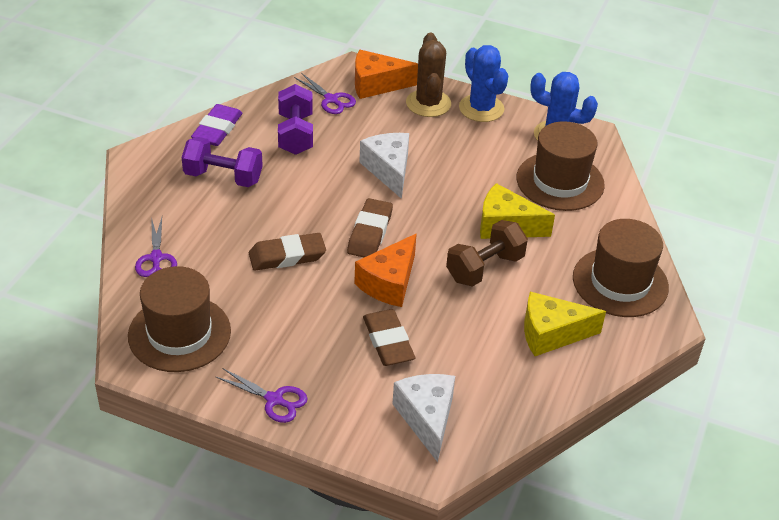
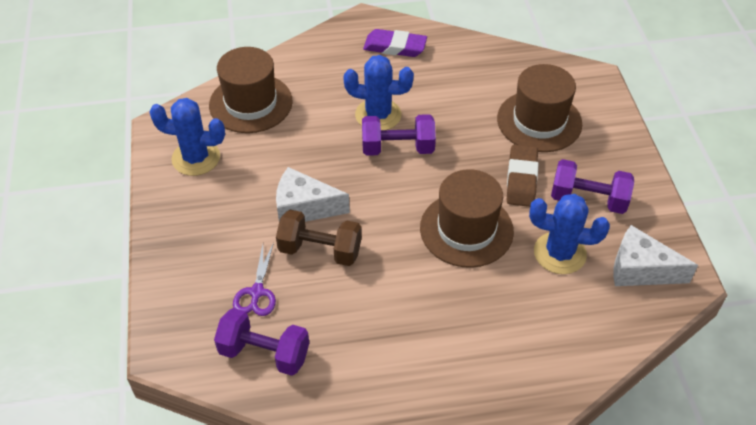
blue cactus: [459,45,508,122] [530,72,598,141] = 2 -> [150,98,225,176] [343,55,414,130] [529,194,610,274] = 3
brown cactus: [406,33,451,117] = 1 -> none = 0
brown eraser: [249,233,326,271] [347,198,393,257] [363,309,415,366] = 3 -> [507,145,538,207] = 1
orange cheese: [354,234,417,307] [355,50,418,99] = 2 -> none = 0
purple dumbbell: [182,137,263,187] [278,84,313,155] = 2 -> [214,308,309,376] [362,114,436,156] [551,159,634,214] = 3
purple scissors: [135,217,177,277] [216,368,308,423] [294,73,356,114] = 3 -> [233,242,276,316] = 1
yellow cheese: [480,183,555,239] [524,292,606,356] = 2 -> none = 0

